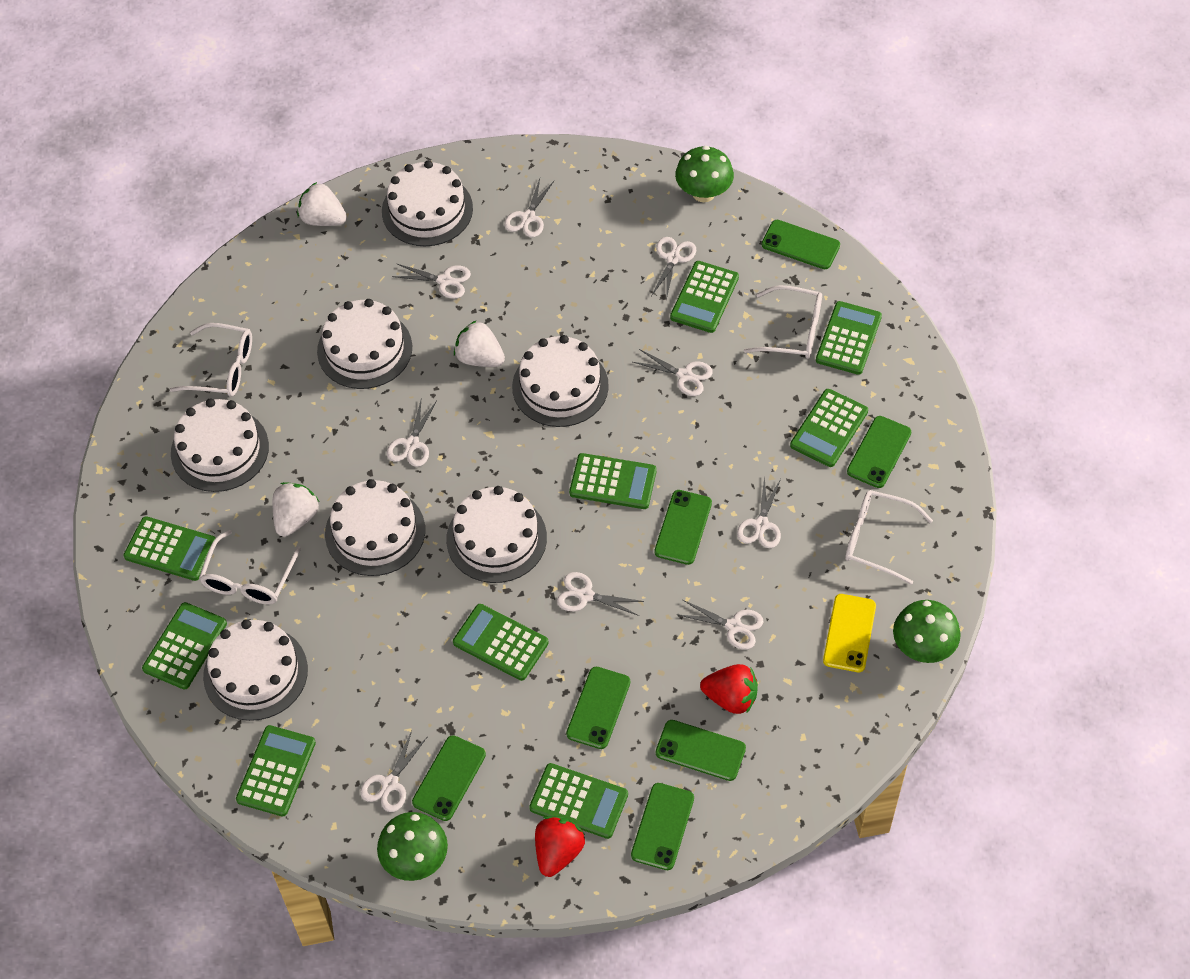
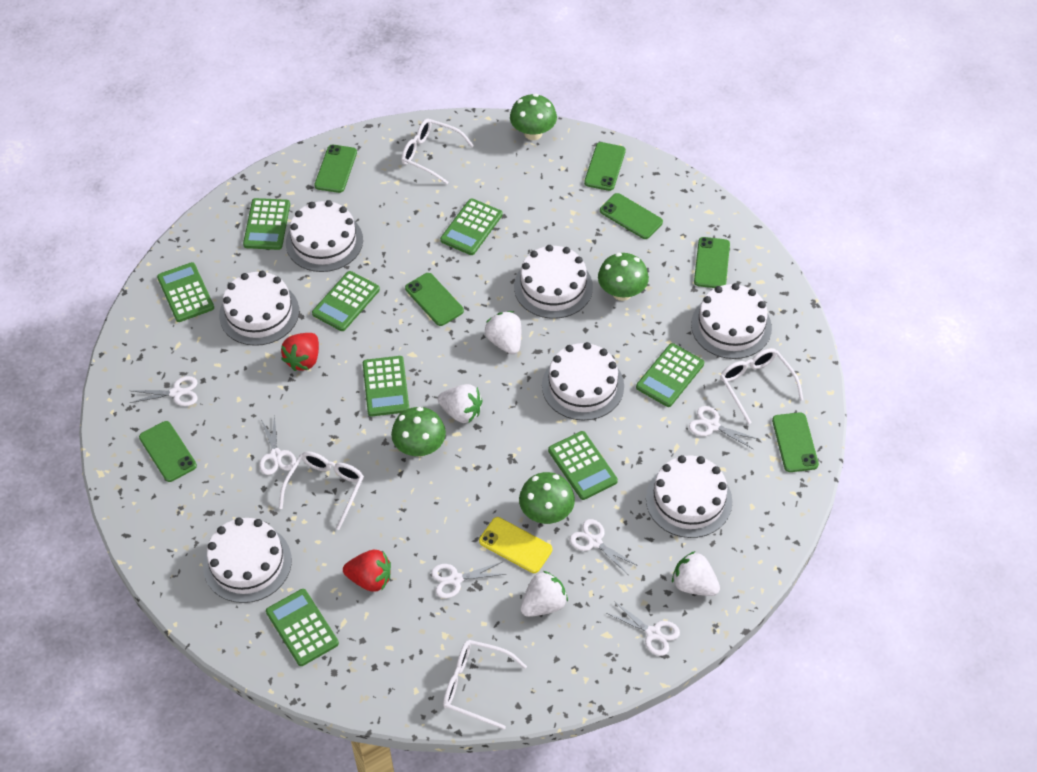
green calculator: [124,516,216,581] [142,602,227,690] [236,725,316,816] [453,604,549,681] [529,763,628,839] [569,453,657,509] [670,261,739,333] [790,389,868,467] [816,301,882,375] = 9 -> [157,262,214,322] [243,198,290,250] [266,589,339,666] [312,271,380,331] [363,356,409,417] [440,198,503,255] [548,431,618,500] [636,343,704,407] = 8
green mushroom: [377,812,448,881] [675,146,734,202] [893,600,961,663] = 3 -> [391,407,446,457] [510,94,557,140] [519,472,575,524] [598,253,649,301] = 4
white scissors: [360,731,427,812] [387,401,437,467] [392,263,471,299] [504,178,554,238] [557,572,644,616] [633,349,713,396] [651,237,696,300] [676,600,763,650] [737,475,781,548] = 9 -> [130,376,198,406] [259,415,296,475] [431,562,506,598] [570,519,638,574] [607,601,680,656] [689,406,758,449] = 6
white strawberry: [273,482,319,537] [297,182,347,226] [454,320,505,367] = 3 -> [438,384,483,423] [485,311,521,355] [520,571,568,617] [672,551,720,596] = 4

